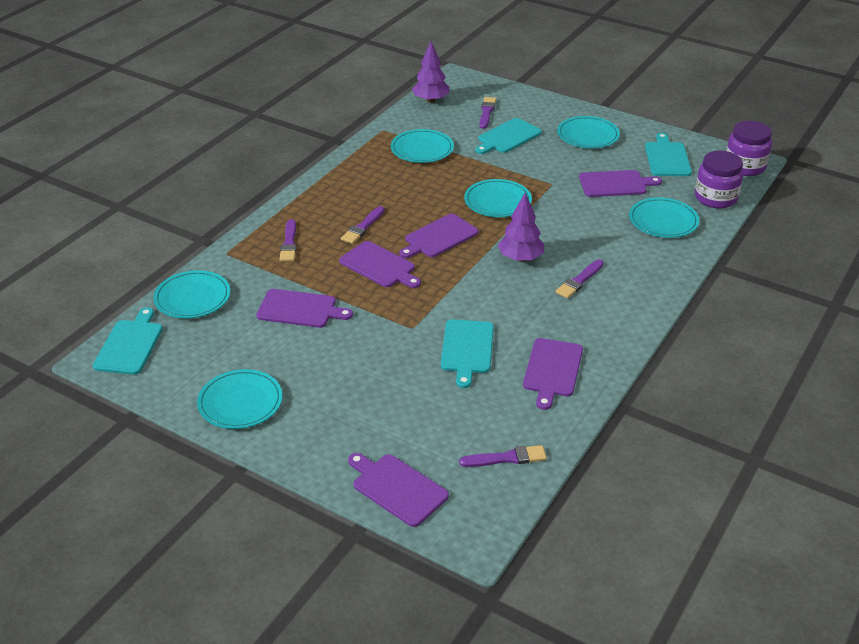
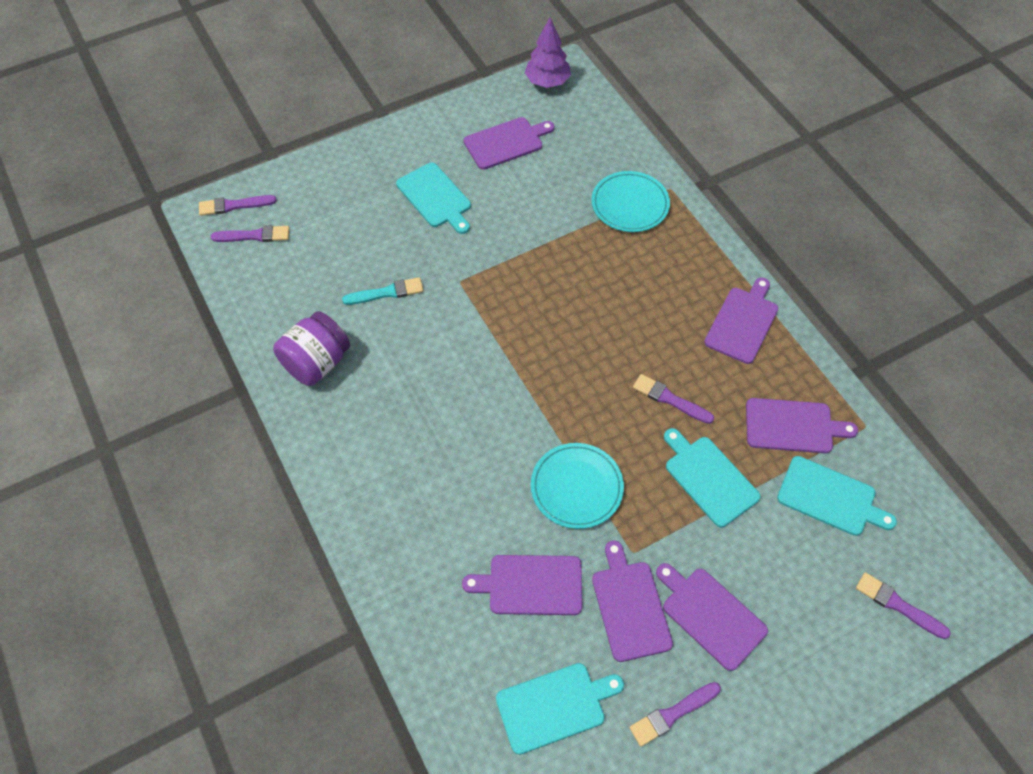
purple jar: [695,151,743,208] [726,121,772,176] = 2 -> [273,311,350,386] = 1
purple tree: [412,41,449,103] [498,193,544,262] = 2 -> [524,18,571,88] = 1
turquoise brush: none = 0 -> [342,277,423,305] = 1
turquoise plate: [153,270,230,318] [197,369,282,429] [391,129,454,163] [464,179,532,217] [557,116,620,148] [629,197,699,238] = 6 -> [531,443,624,529] [591,171,670,232] = 2

